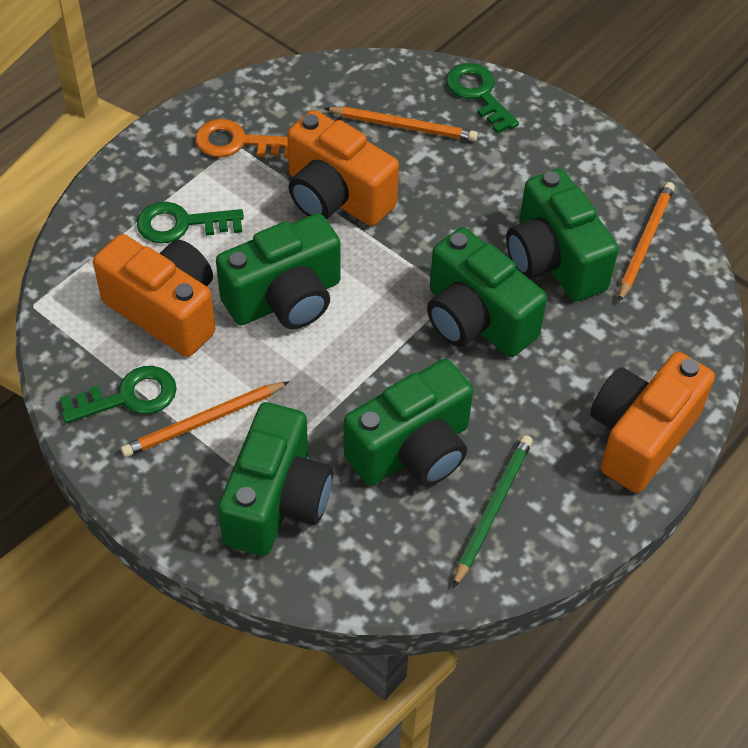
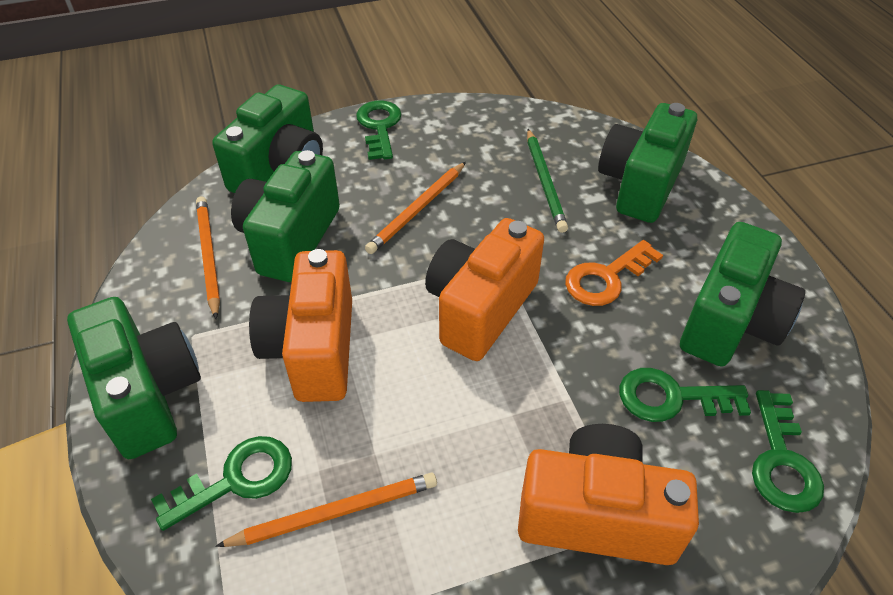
green key: [60,366,177,423] [137,202,244,244] [446,63,519,134] = 3 -> [151,436,292,531] [356,100,402,160] [619,368,751,422] [752,390,824,513] = 4

